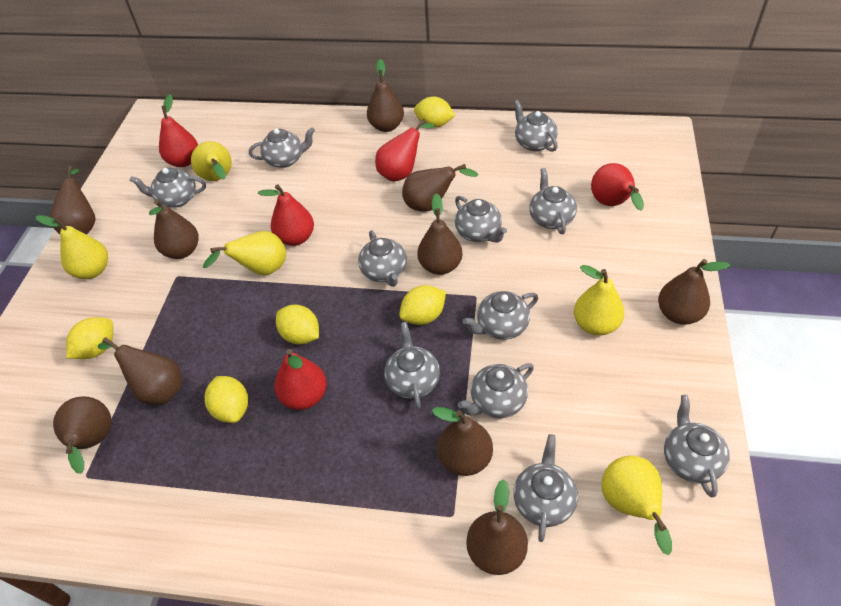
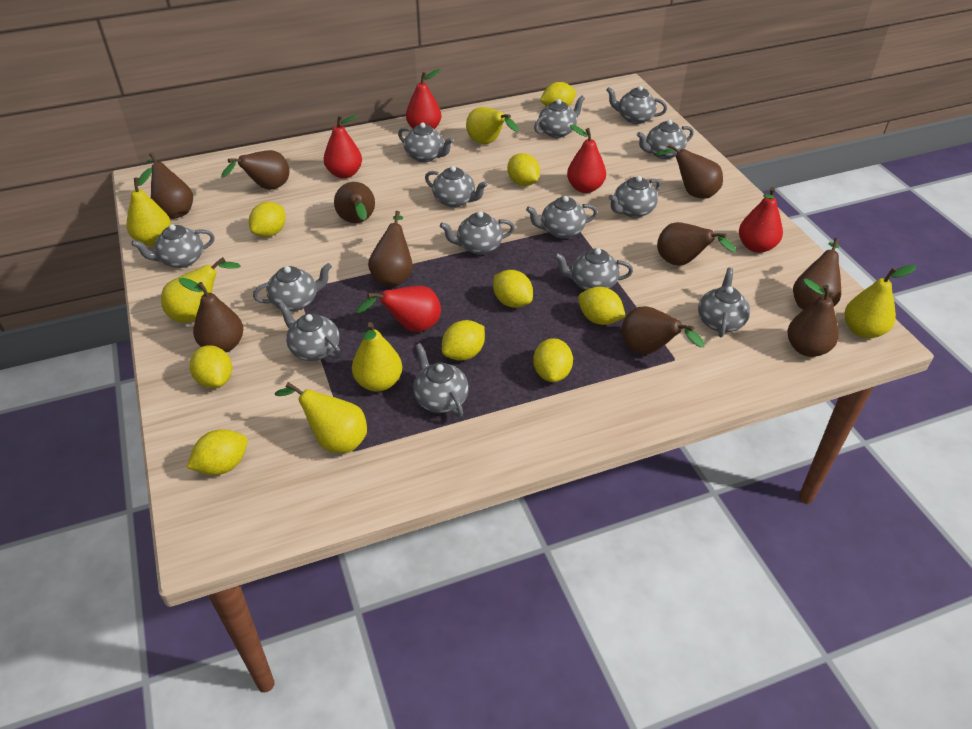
grey teapot: [129,168,206,208] [249,127,315,168] [358,230,407,287] [384,322,440,409] [455,196,507,243] [458,363,534,418] [463,291,538,340] [513,434,578,542] [514,100,558,152] [529,168,577,234] [664,395,730,498] = 11 -> [131,224,214,268] [253,263,332,311] [278,302,341,361] [398,123,454,162] [413,343,469,417] [425,166,488,207] [440,211,515,255] [526,196,598,239] [534,96,585,138] [554,248,633,290] [606,86,667,124] [609,176,660,218] [637,120,694,159] [698,268,750,337] = 14
yellow lemon: [66,317,113,359] [205,376,248,423] [276,305,319,345] [399,285,446,325] [414,96,455,128] = 5 -> [187,429,248,475] [190,345,232,388] [249,202,285,237] [442,320,485,361] [493,270,533,308] [507,153,540,186] [533,338,573,382] [540,82,576,107] [578,287,626,325] = 9
yellow pear: [36,215,108,279] [191,141,232,181] [203,231,286,275] [574,265,624,336] [602,456,672,555] = 5 -> [127,168,171,246] [161,257,241,322] [275,382,367,453] [352,322,402,392] [466,107,519,144] [845,265,916,338] = 6

